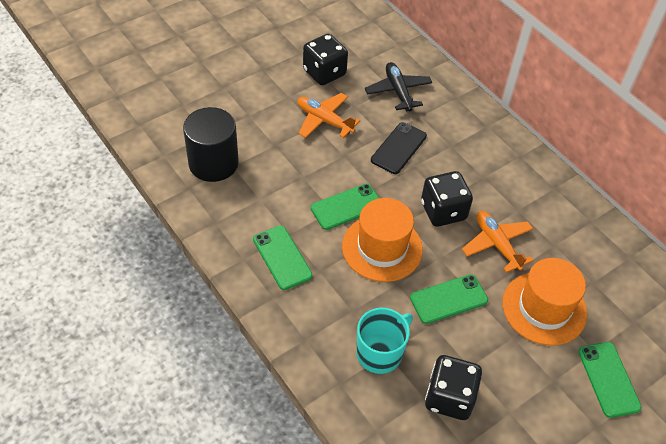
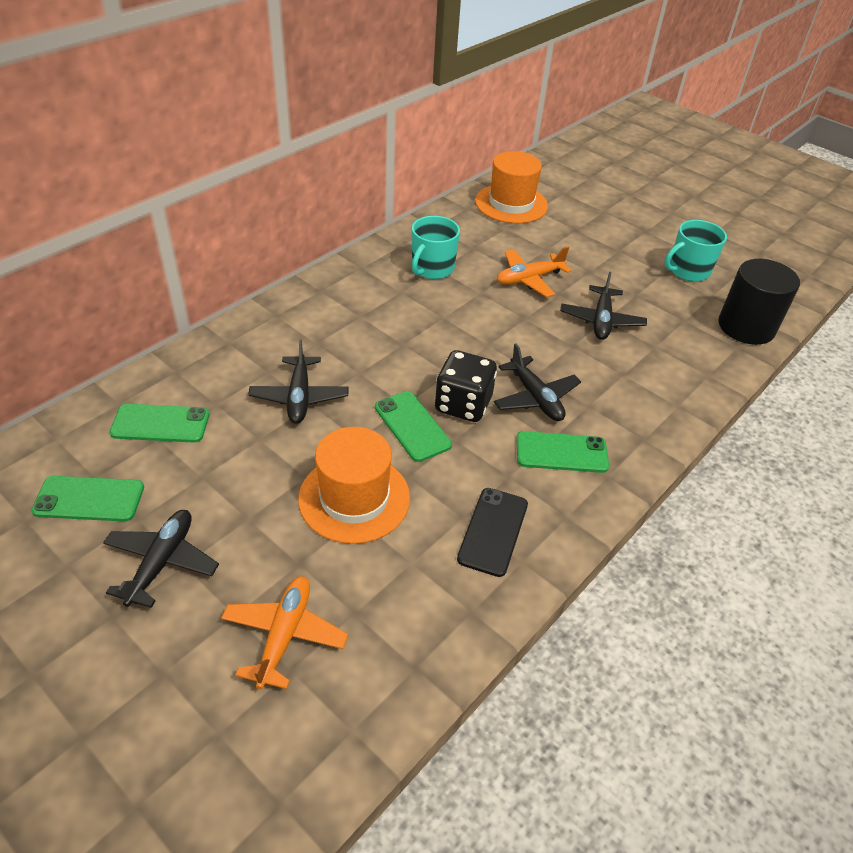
black dice: [303,34,348,85] [421,171,473,227] [425,355,482,420] = 3 -> [435,350,497,422] = 1
black plane: [365,62,432,111] = 1 -> [103,510,219,608] [248,339,349,424] [494,343,581,421] [560,272,647,340] = 4
turquoise mug: [356,308,413,374] = 1 -> [412,216,460,279] [664,220,727,282] = 2

